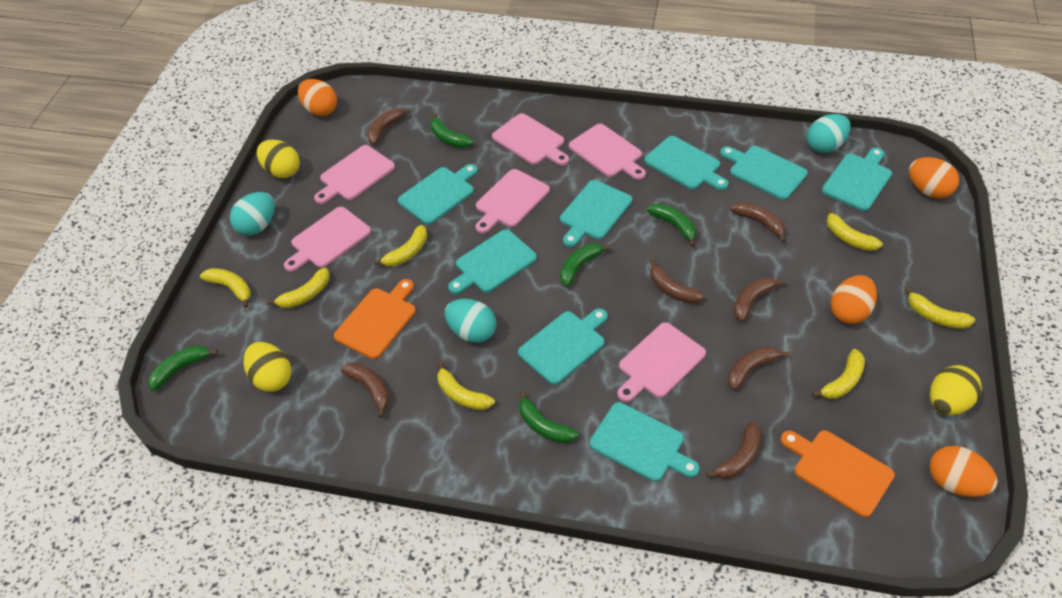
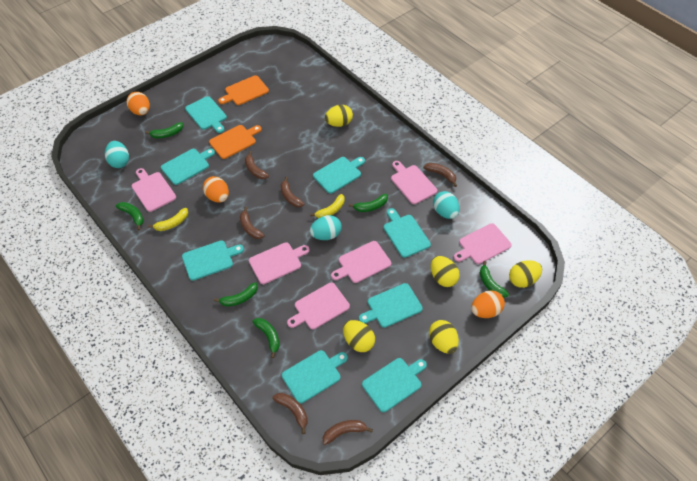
brown banana: [341,363,389,418] [367,108,411,145] [650,259,705,304] [706,421,761,479] [728,346,790,390] [730,202,786,242] [734,277,785,322] = 7 -> [240,207,264,239] [245,151,269,179] [272,393,308,434] [281,177,304,207] [323,420,373,445] [423,163,457,187] = 6
green banana: [148,345,218,391] [430,113,473,148] [519,390,579,443] [560,243,611,286] [647,203,696,247] = 5 -> [116,202,144,230] [145,122,183,138] [214,282,258,307] [252,318,280,358] [349,194,388,212] [480,261,509,298] = 6
orange egg: [298,79,337,116] [831,275,877,324] [909,157,959,198] [930,446,998,497] = 4 -> [126,92,150,115] [203,176,229,203] [471,291,505,318] = 3
yellow banana: [200,268,251,308] [267,267,330,308] [374,225,427,266] [437,362,495,410] [812,349,865,399] [826,208,883,251] [905,287,975,329] = 7 -> [148,208,188,231] [310,194,345,218] = 2
yellow egg: [244,342,291,392] [257,140,300,178] [930,365,982,415] = 3 -> [325,105,353,127] [343,320,375,352] [429,320,459,354] [431,256,460,287] [509,260,542,288] = 5

